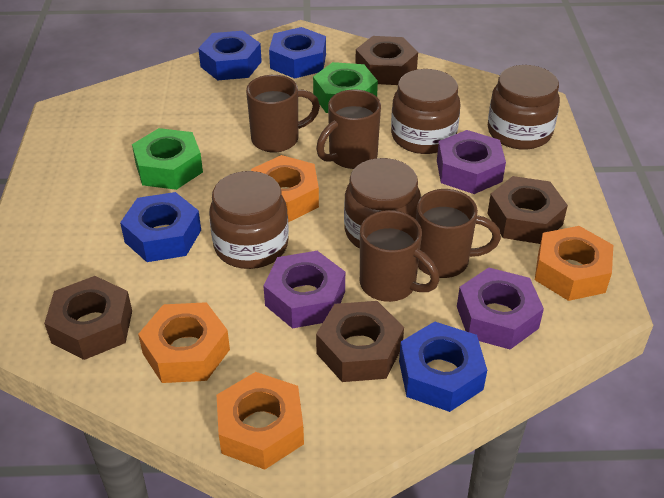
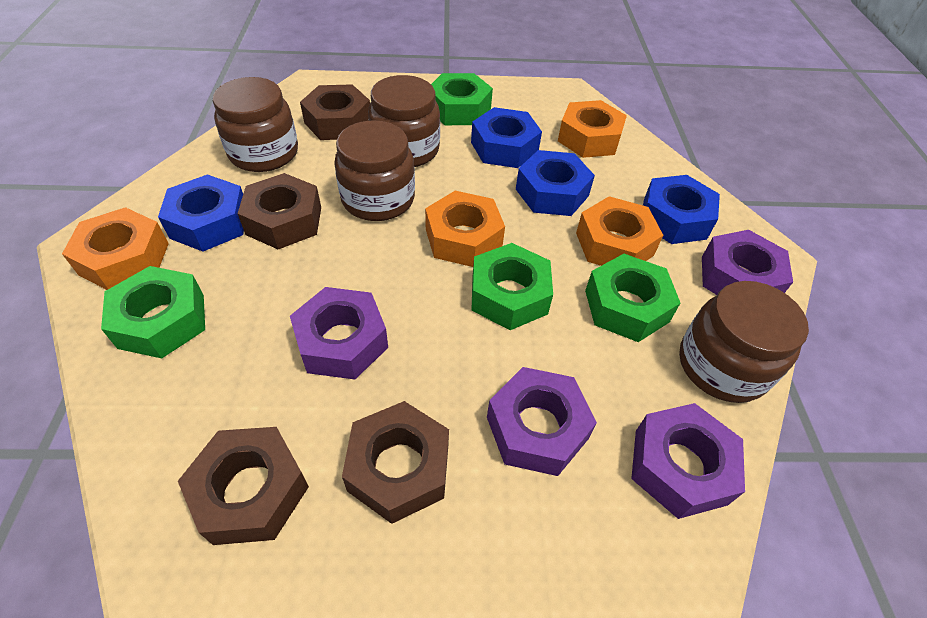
brown mug: [246,75,320,153] [316,89,381,169] [360,210,439,302] [416,189,501,278] = 4 -> none = 0
green nut: [132,128,203,190] [313,62,378,113] = 2 -> [101,266,205,358] [431,73,493,125] [471,243,553,330] [585,254,680,342] = 4
purple nut: [264,251,345,329] [437,130,506,194] [457,268,544,349] = 3 -> [290,287,388,380] [487,367,597,476] [631,403,745,519] [702,230,793,295] = 4

